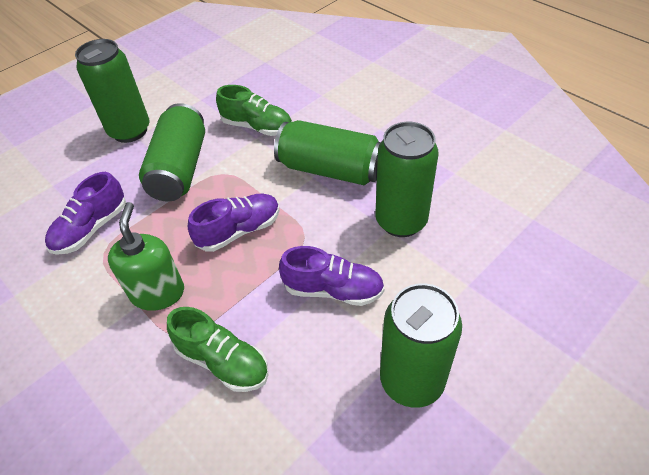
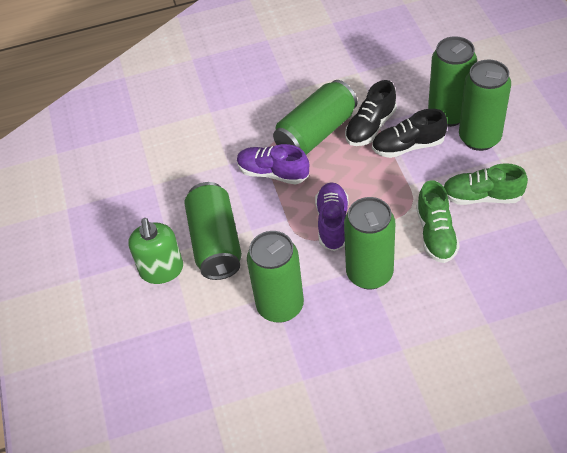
black shoe: none = 0 -> [345,80,397,146] [372,109,448,158] = 2
green can: [75,39,149,143] [139,103,205,202] [274,120,381,185] [375,122,439,237] [380,283,462,408] = 5 -> [184,182,242,280] [247,231,304,323] [273,80,357,155] [344,197,395,290] [428,36,477,127] [459,59,511,151] = 6
purple shoe: [45,172,126,255] [188,193,280,252] [279,246,385,306] = 3 -> [237,144,309,185] [315,182,349,251] = 2

